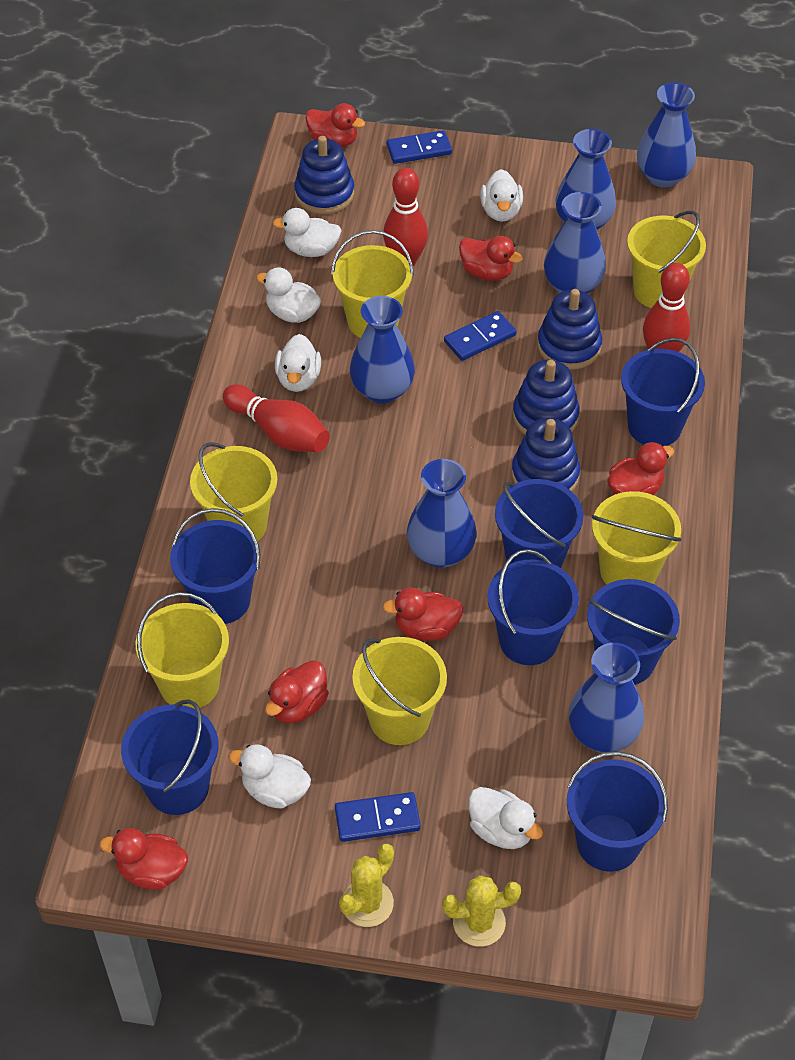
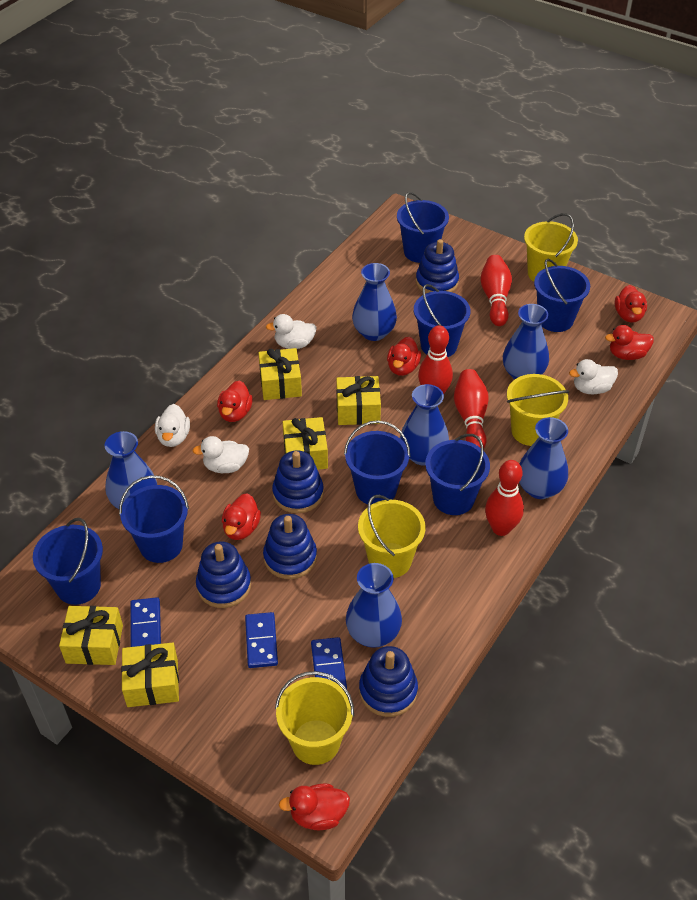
blue stacking toy: [294,136,354,214] [511,418,580,491] [513,360,580,435] [537,289,602,370] = 4 -> [196,542,251,608] [263,514,317,579] [272,450,324,513] [359,646,418,717] [416,239,459,293] = 5
red bowling pin: [223,384,330,452] [383,168,428,266] [643,263,690,352] = 3 -> [418,325,453,394] [454,369,489,448] [480,255,512,326] [485,460,524,536] = 4
white duck: [228,744,311,809] [256,267,322,323] [273,208,342,257] [275,334,321,392] [469,787,543,849] [480,169,523,222] = 6 -> [155,404,190,447] [193,436,249,473] [266,314,317,349] [569,359,618,394] = 4
yellow bucket: [136,592,229,709] [190,442,277,541] [331,230,414,338] [352,637,447,745] [592,491,682,585] [627,211,706,308] = 6 -> [275,671,354,765] [358,495,425,578] [507,374,569,446] [524,213,578,282] = 4
yellow cactus: [339,844,394,927] [442,875,521,947] = 2 -> none = 0
yellow gift: none = 0 -> [59,606,123,665] [121,643,179,707] [258,348,302,400] [283,417,328,470] [336,376,381,425] = 5

